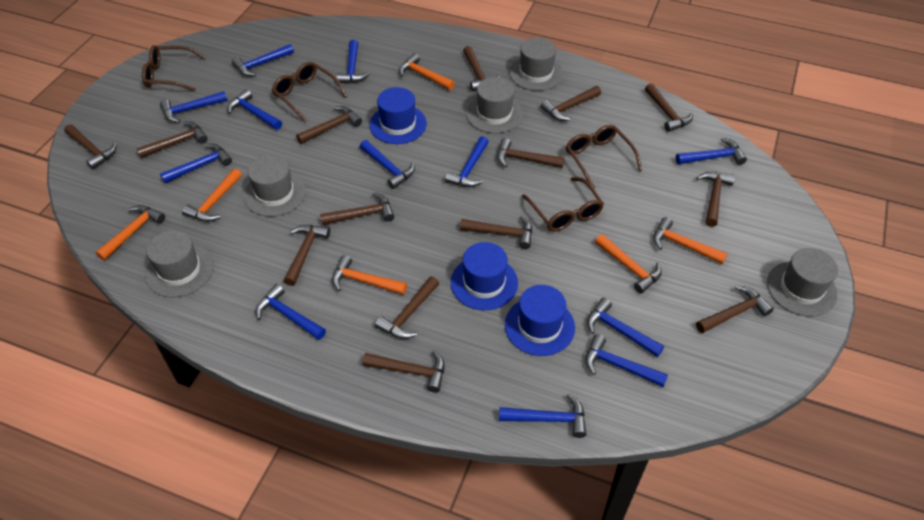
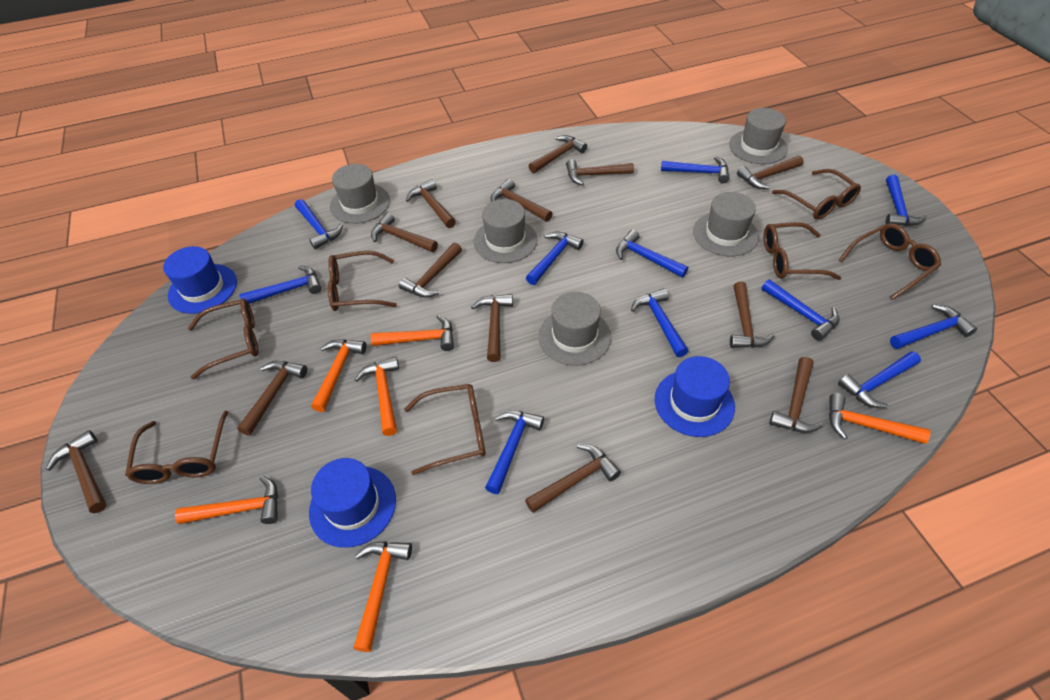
blue hammer: [160,91,227,122] [160,144,232,184] [227,89,282,130] [232,44,294,76] [255,284,326,340] [336,40,369,83] [360,140,415,189] [445,136,489,187] [499,394,587,438] [585,334,668,387] [587,298,664,357] [676,138,747,165] = 12 -> [239,265,321,304] [295,199,343,249] [485,410,544,494] [526,232,584,285] [616,230,688,278] [631,288,688,357] [661,157,730,183] [761,279,840,341] [838,351,921,408] [886,175,927,226] [890,304,977,349] = 11
brown glasses: [142,45,206,92] [272,62,347,122] [522,177,604,231] [566,125,642,188] = 4 -> [125,410,228,484] [188,299,259,380] [328,251,397,311] [404,384,486,475] [764,222,841,280] [772,169,861,220] [839,223,941,300] = 7
brown hammer: [64,124,117,169] [136,121,207,158] [284,225,330,286] [296,106,362,144] [320,192,394,225] [362,350,445,393] [375,276,439,339] [460,216,532,249] [463,46,500,91] [497,138,565,168] [541,86,601,121] [645,83,693,132] [696,172,735,227] [696,286,774,333] = 14 -> [46,430,107,513] [237,361,307,436] [371,213,438,252] [399,243,462,298] [406,179,456,228] [471,294,513,362] [491,179,553,222] [525,444,621,513] [529,135,587,173] [566,159,634,185] [730,282,775,348] [737,156,804,189] [769,357,823,433] = 13

